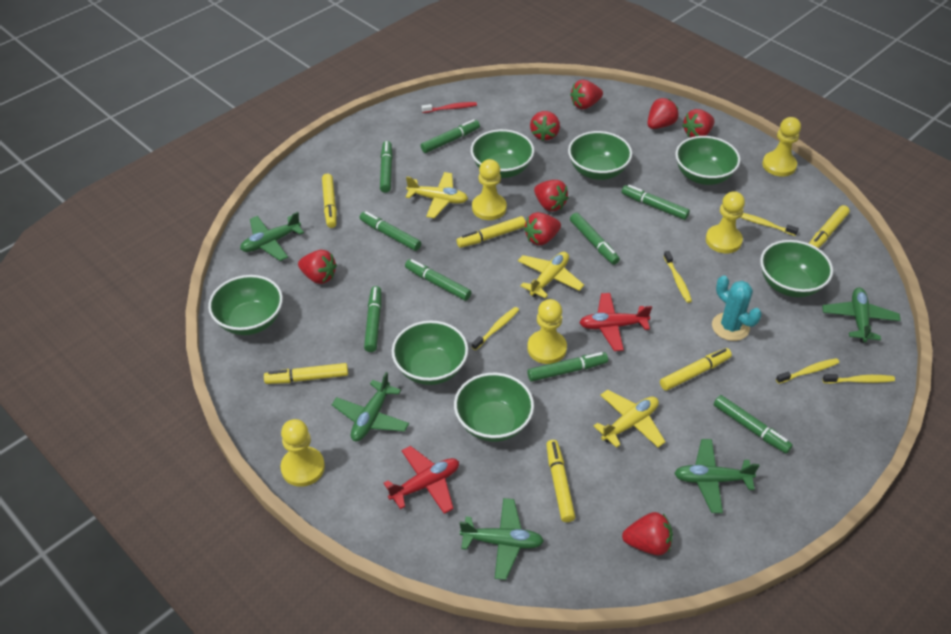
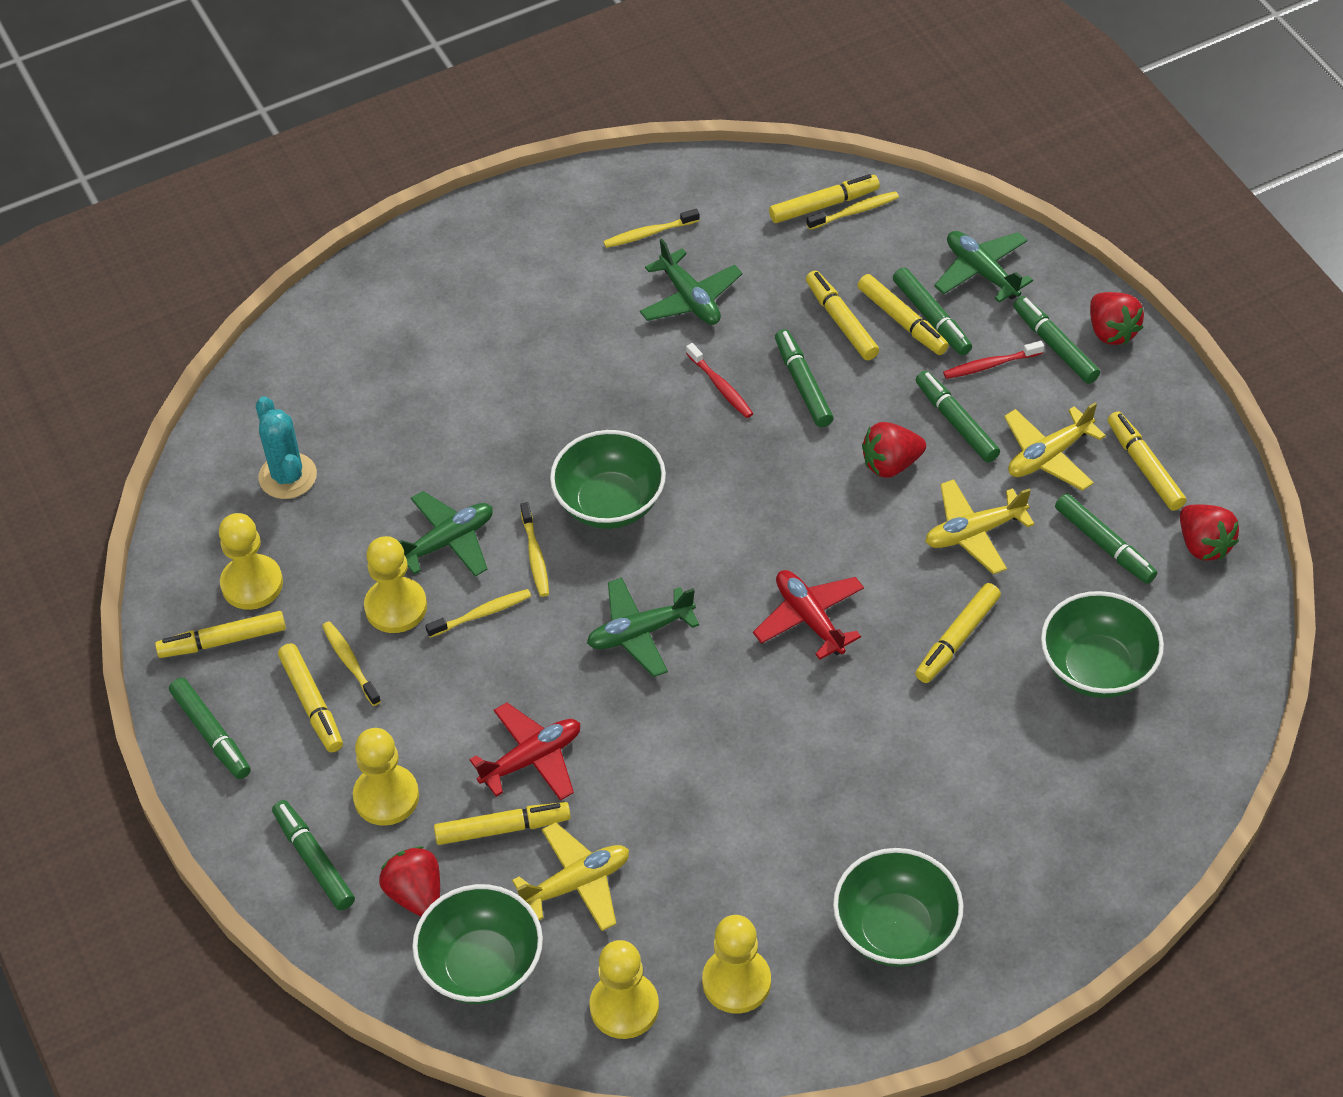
green bowl: [208,275,283,335] [392,321,468,385] [454,373,534,442] [471,129,534,178] [568,131,632,180] [675,136,740,185] [760,240,833,297] = 7 -> [412,884,543,1004] [550,430,666,529] [833,848,963,967] [1041,591,1164,698] = 4
green marker: [360,211,421,251] [364,286,382,352] [380,141,393,193] [405,259,471,301] [421,119,480,153] [527,352,608,382] [570,213,620,265] [622,185,690,220] [714,395,793,454] = 9 -> [169,678,251,779] [272,800,355,911] [775,329,834,427] [893,267,972,355] [916,371,1000,463] [1013,296,1100,384] [1055,493,1157,584] = 7
green plane: [240,212,304,261] [332,372,409,441] [460,498,544,580] [674,439,760,513] [822,288,901,343] = 5 -> [396,491,493,577] [587,577,699,677] [640,239,742,325] [934,231,1033,303] = 4
red strawberry: [298,250,337,284] [524,212,561,246] [530,111,560,141] [534,180,569,211] [570,80,603,109] [622,512,673,555] [647,98,679,129] [682,109,715,137] = 8 -> [379,846,440,916] [862,422,926,478] [1090,292,1144,345] [1180,505,1239,561] = 4
red toothbrush: [422,102,477,113] = 1 -> [686,343,753,418] [943,341,1044,379] = 2
yellow marker: [264,363,348,384] [322,174,337,228] [457,216,526,248] [546,440,575,522] [660,348,732,391] [809,205,850,249] = 6 -> [155,611,286,658] [278,643,343,752] [434,802,571,845] [769,174,880,223] [806,271,879,360] [858,274,949,355] [915,583,1001,683] [1108,411,1186,511] = 8

